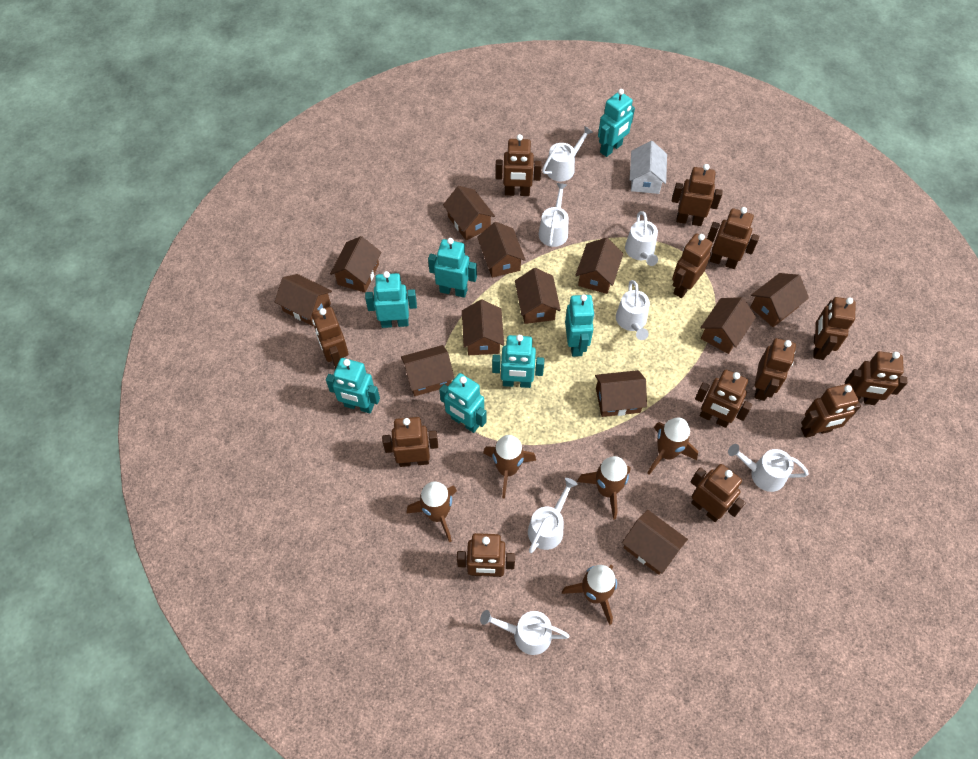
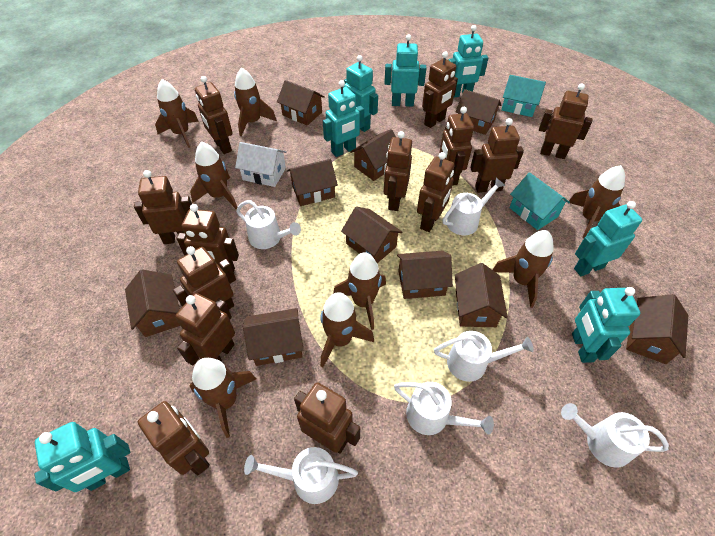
brown house: [275,274,332,327] [330,236,381,293] [401,345,455,396] [443,186,495,240] [462,300,504,355] [477,222,525,278] [515,268,561,324] [576,238,623,294] [595,370,647,417] [622,510,688,575] [700,297,756,354] [750,273,809,327] = 12 -> [125,269,181,337] [243,308,304,366] [277,80,325,126] [287,159,338,206] [341,206,403,263] [350,129,396,181] [397,251,453,299] [455,263,508,327] [456,89,501,135] [626,294,688,364] = 10
brown rocket: [406,482,457,542] [483,435,536,499] [562,565,617,625] [577,456,631,520] [647,418,698,475] = 5 -> [155,79,199,148] [190,142,237,210] [190,358,256,438] [234,67,277,136] [320,292,374,367] [333,252,386,330] [492,230,554,308] [569,165,625,238] = 8
turquoise house: none = 0 -> [501,75,546,117] [510,172,570,230] = 2
white watering can: [480,610,570,655] [528,478,577,553] [539,183,569,247] [542,126,593,181] [616,280,650,340] [625,211,658,266] [728,444,809,492] = 7 -> [236,200,301,249] [244,447,358,504] [394,382,494,435] [434,331,534,382] [443,178,505,235] [561,403,669,468] = 6

